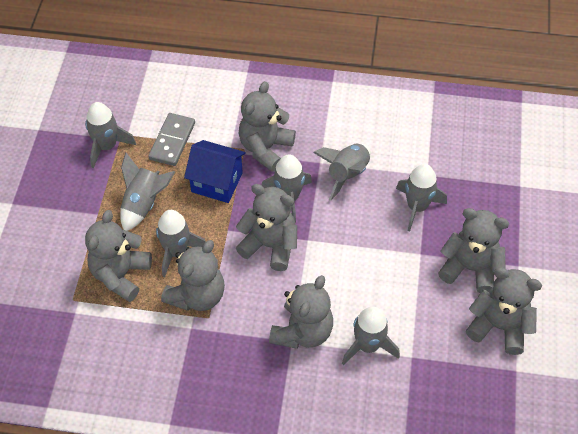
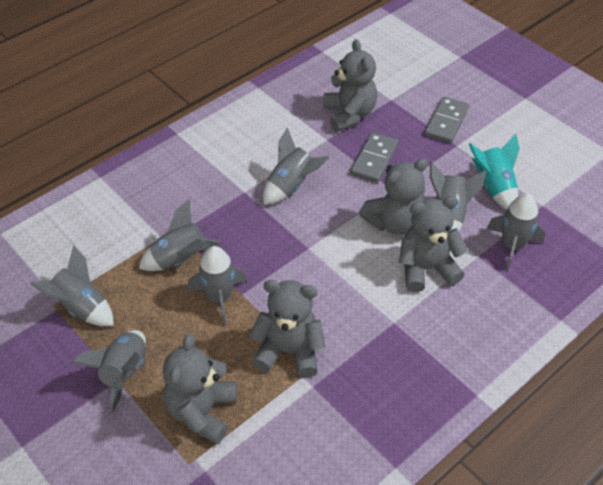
blue house: [184,140,246,203] = 1 -> none = 0
grey domino: [148,113,195,166] = 1 -> [350,132,399,183] [424,97,469,143] = 2
grey teddy bear: [85,210,152,302] [161,240,225,311] [236,184,297,271] [239,81,296,172] [269,275,333,349] [438,208,509,293] [466,267,542,355] = 7 -> [163,333,237,444] [249,280,325,378] [324,39,377,132] [359,158,428,235] [399,196,468,293] = 5
turquoise rocket: none = 0 -> [469,134,520,210] = 1

